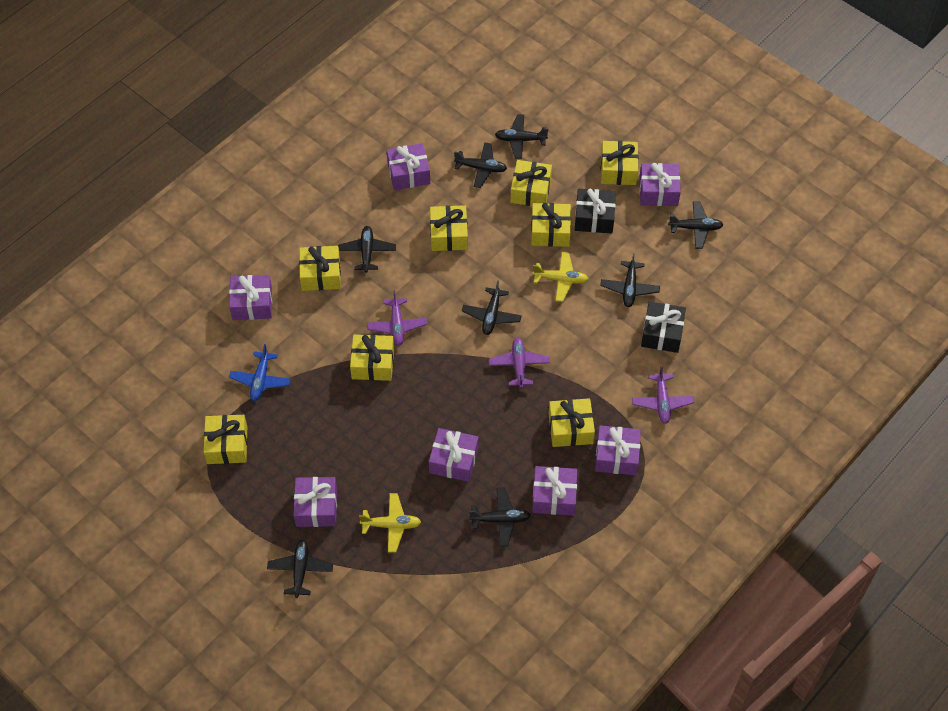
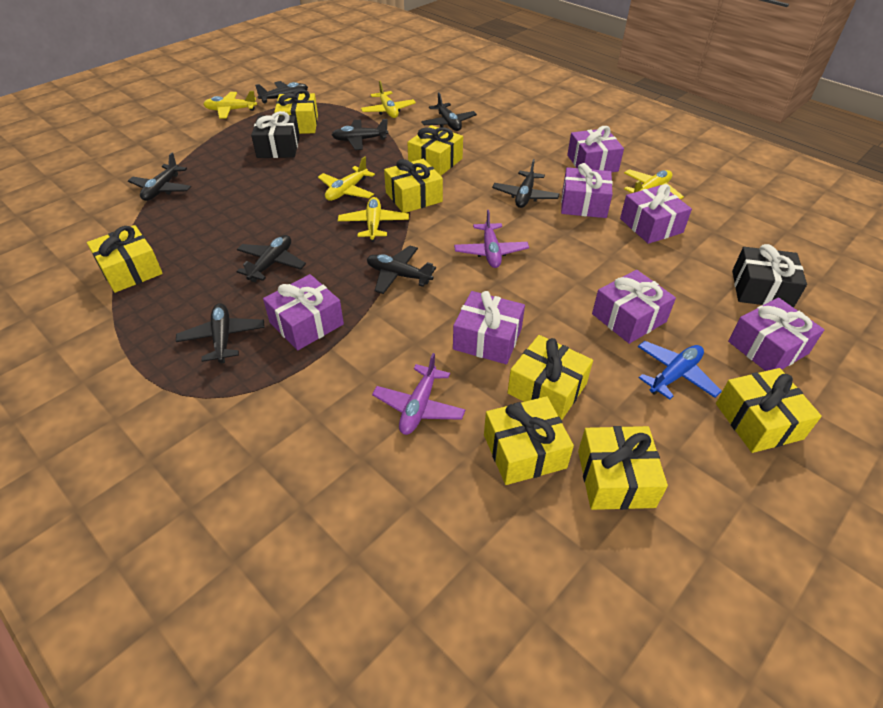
purple plane: [367,290,427,346] [489,338,550,388] [632,366,694,424] = 3 -> [372,353,466,435] [454,210,529,268] = 2
yellow plane: [359,493,421,552] [533,252,588,302] = 2 -> [203,91,257,119] [318,156,375,201] [338,197,409,242] [361,81,416,118] [624,169,684,200] = 5

